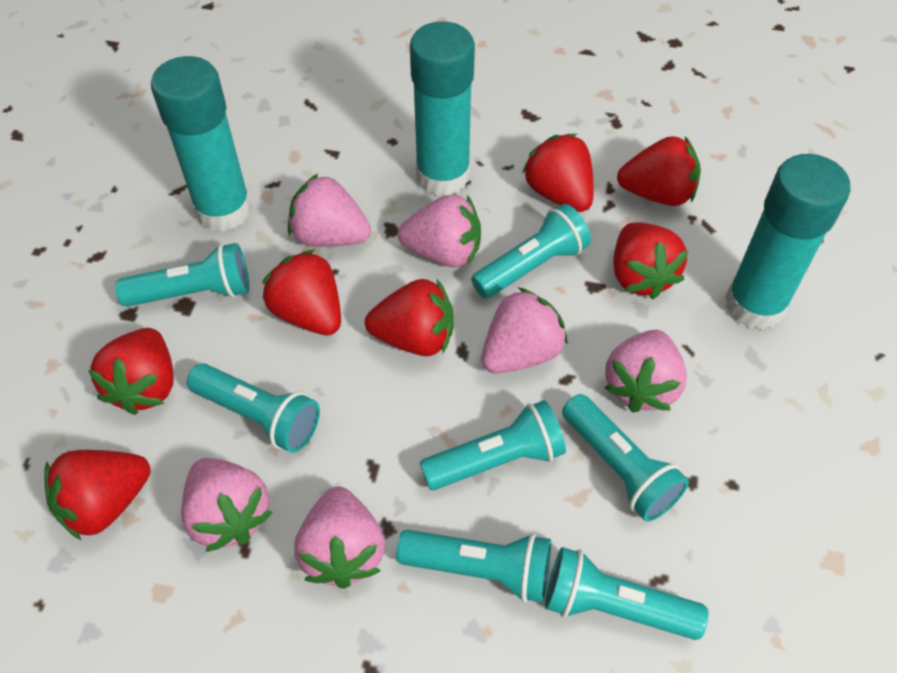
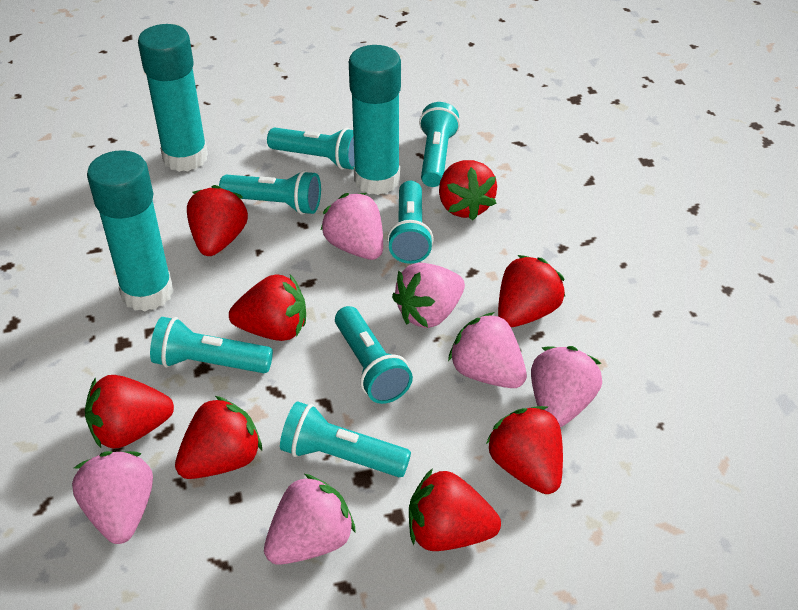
red strawberry: [45,450,151,540] [88,328,173,415] [262,250,341,336] [365,279,454,356] [522,134,594,212] [613,222,689,299] [617,136,701,206] = 7 -> [85,375,174,449] [175,396,262,479] [187,185,248,256] [229,274,306,341] [409,468,501,551] [439,160,497,221] [486,406,563,494] [498,255,565,327] = 8

